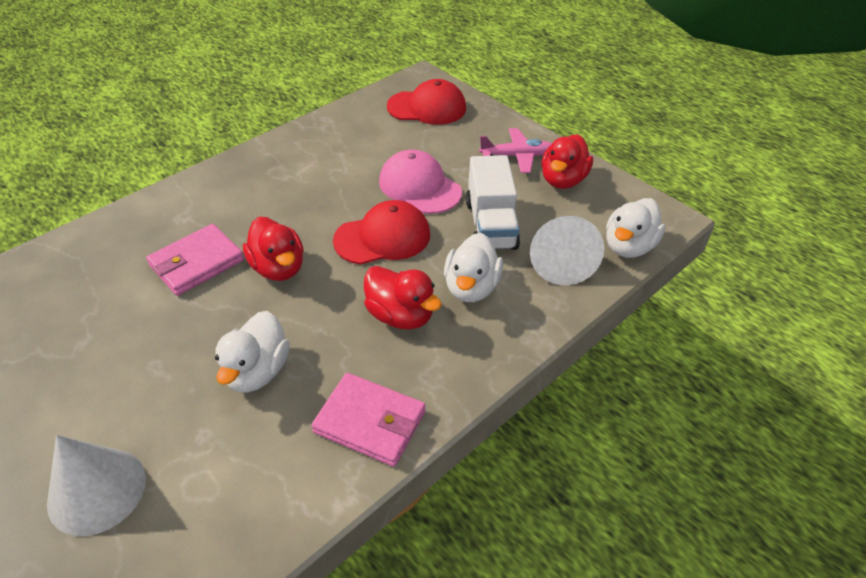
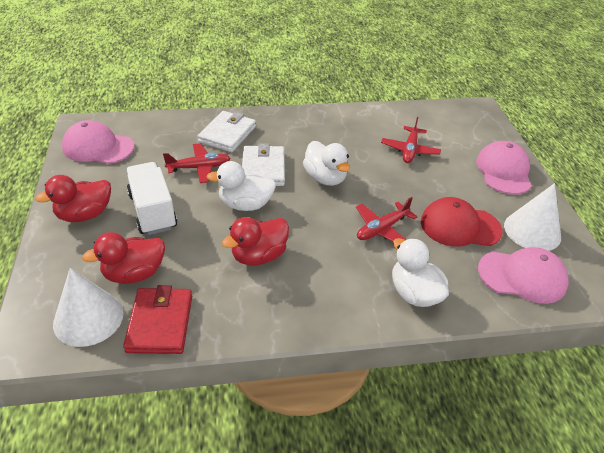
pink cap: [379,150,462,214] = 1 -> [62,120,134,164] [476,141,531,194] [478,247,569,304] = 3
pink plane: [479,128,552,173] = 1 -> none = 0
pink wallet: [146,224,244,296] [312,373,426,467] = 2 -> none = 0
red cap: [333,200,430,265] [387,79,466,125] = 2 -> [421,197,502,247] = 1
red plane: none = 0 -> [163,143,231,183] [356,197,417,242] [381,117,441,163] = 3
red wallet: none = 0 -> [123,285,192,354] = 1
white wallet: none = 0 -> [198,111,256,152] [242,143,285,186] = 2

